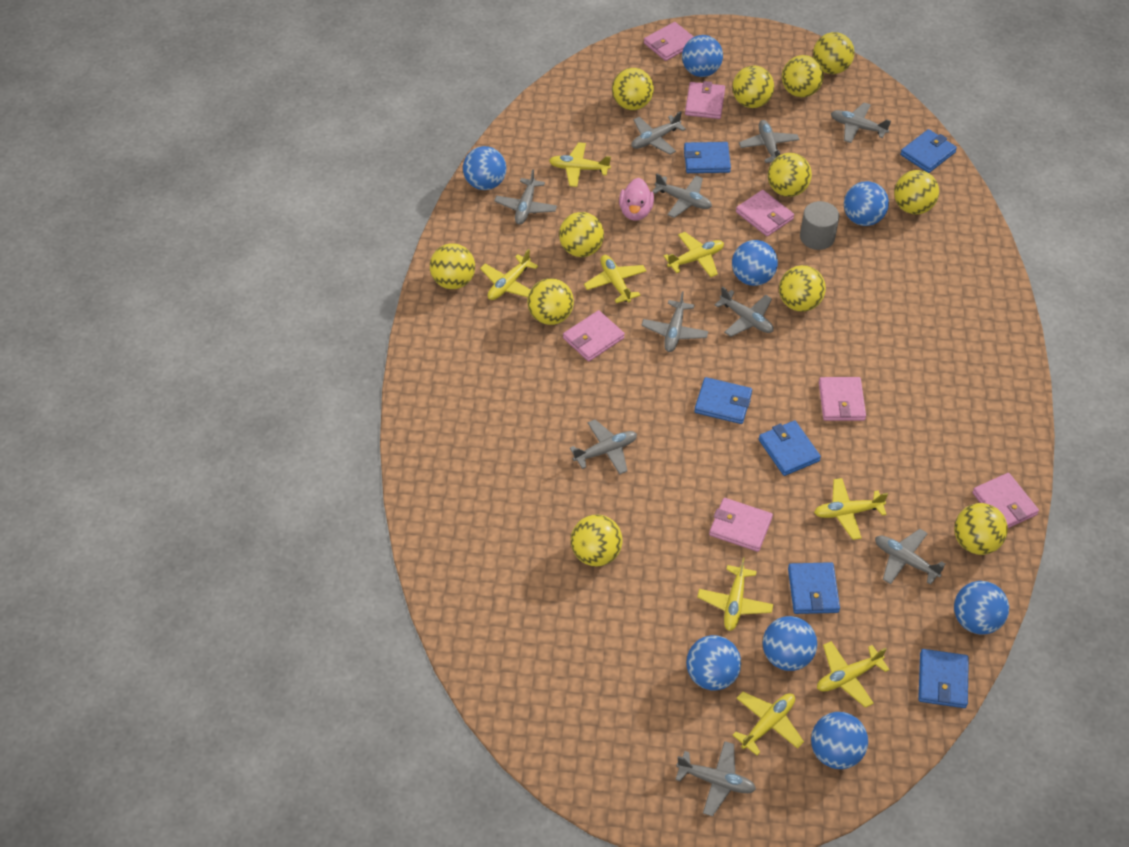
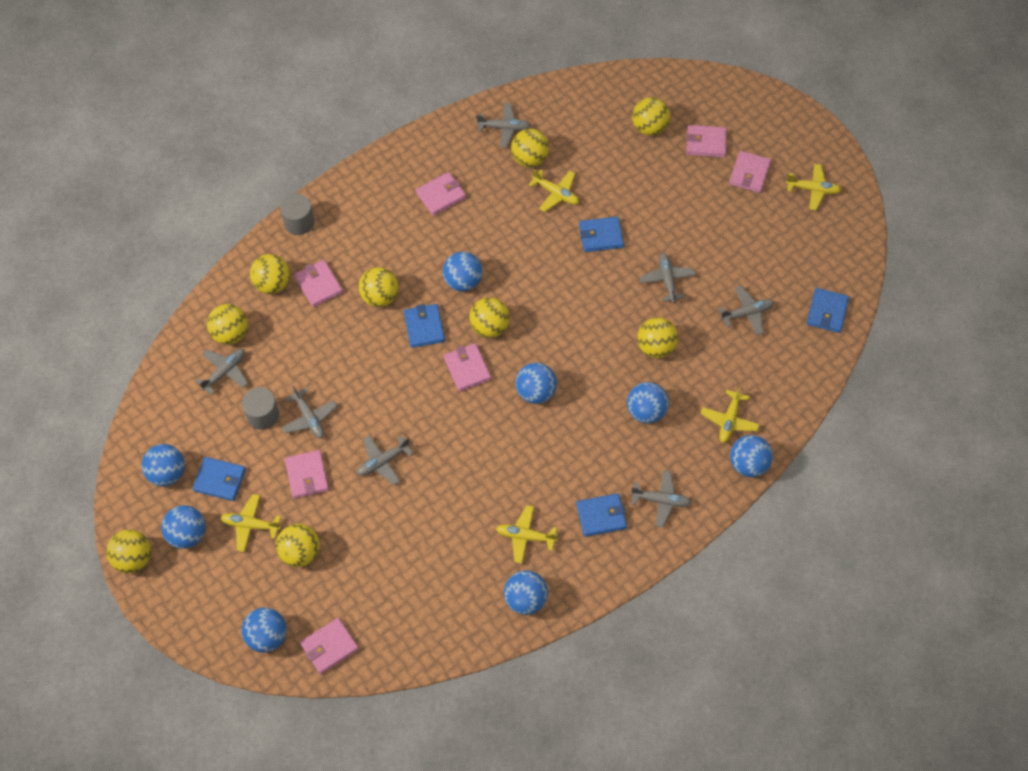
blue wallet: [684,142,731,173] [694,377,752,424] [759,420,821,476] [788,562,840,614] [900,129,957,173] [918,649,969,708] = 6 -> [192,457,246,501] [404,304,445,348] [576,493,627,537] [579,217,624,252] [807,288,849,333] = 5
grey cylinder: [800,201,839,250] = 1 -> [242,387,279,430] [280,194,314,235] = 2
grey plane: [494,169,557,225] [570,419,637,474] [631,111,686,155] [641,291,708,352] [652,173,712,218] [675,741,756,816] [715,286,774,337] [739,120,800,163] [831,103,891,143] [875,529,946,585] = 10 -> [196,349,248,395] [281,386,337,439] [357,435,413,485] [476,103,531,148] [631,470,692,527] [639,253,696,303] [718,286,774,335] = 7
pink duck: [619,178,654,221] = 1 -> none = 0
yellow ball: [430,243,475,289] [527,278,574,325] [559,212,604,257] [571,515,623,566] [612,68,654,110] [732,66,774,108] [768,153,812,197] [779,265,826,312] [782,55,824,97] [813,32,854,74] [894,170,939,214] [954,503,1008,555] = 12 -> [106,530,151,573] [207,304,248,345] [250,254,290,294] [276,524,320,567] [359,267,399,307] [469,297,510,338] [511,129,549,167] [632,97,670,136] [637,317,678,358] = 9
yellow plane: [480,249,538,300] [549,142,611,187] [584,255,646,303] [664,232,724,277] [697,557,773,631] [733,692,804,756] [814,478,888,540] [817,641,890,708] = 8 -> [220,494,281,552] [496,505,557,564] [529,169,579,212] [700,386,760,443] [786,164,841,210] = 5

